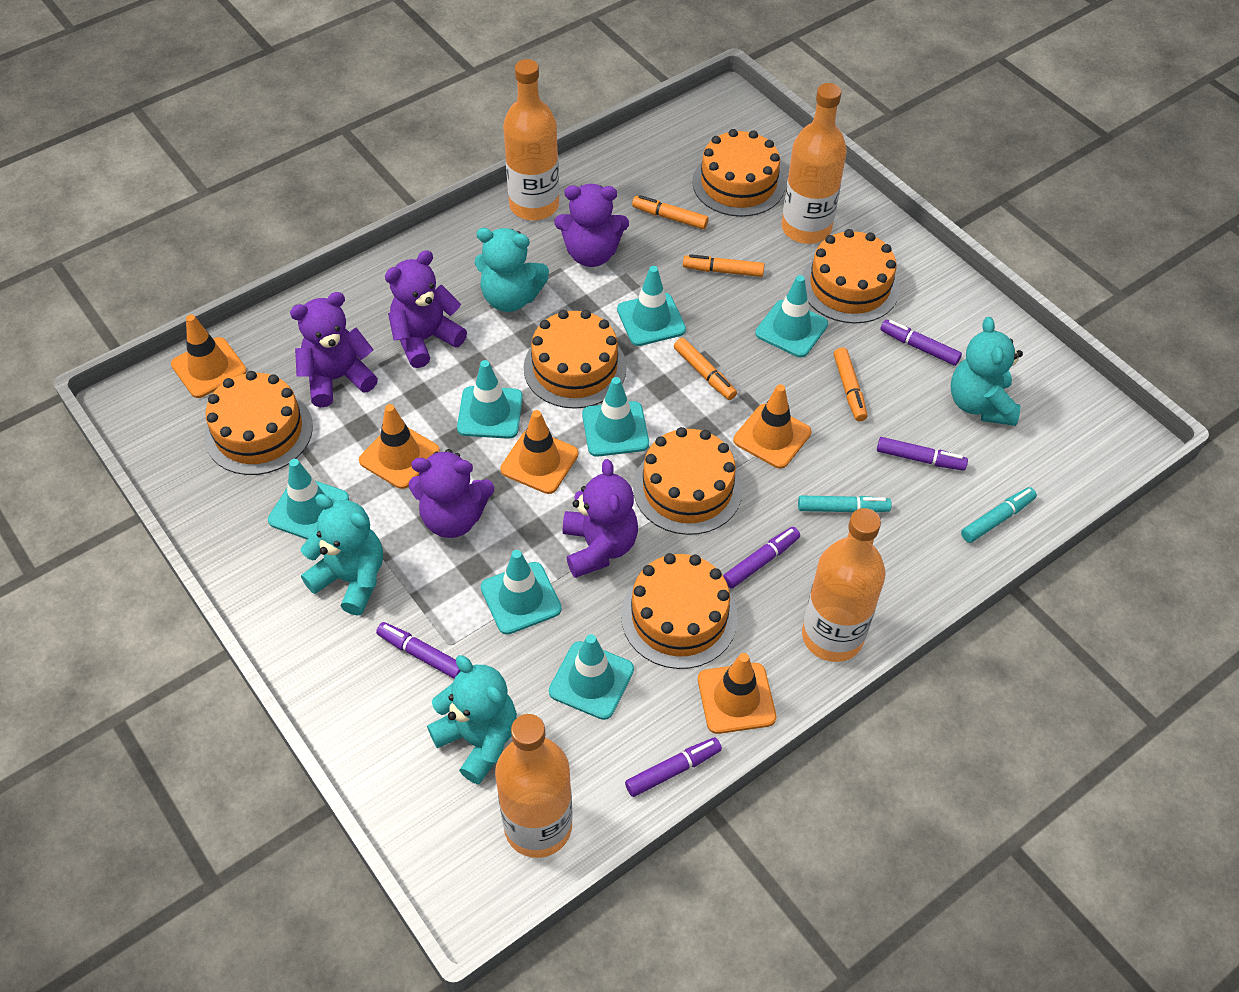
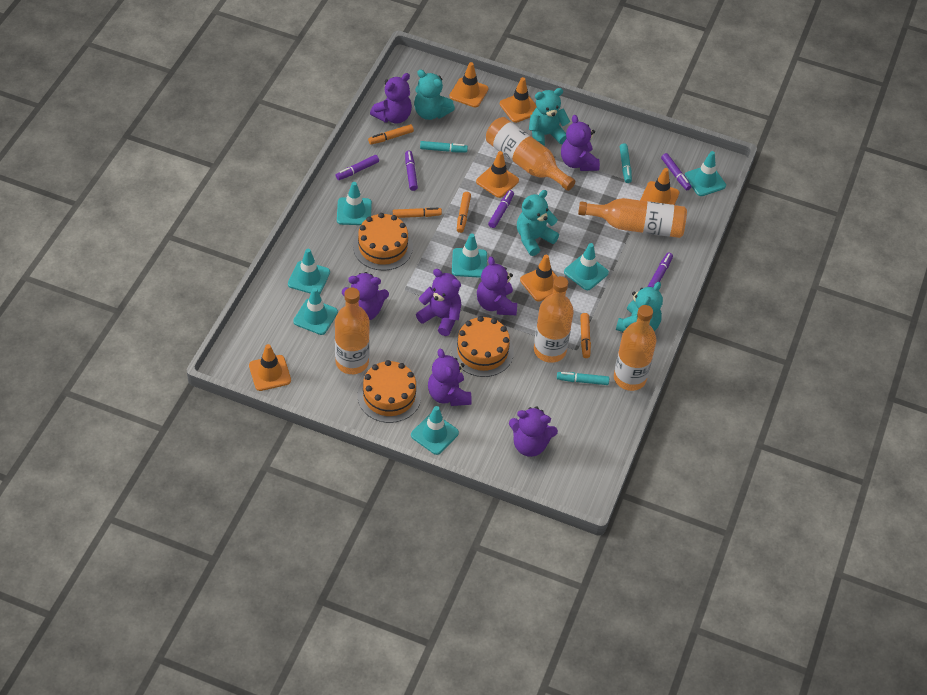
orange bottle: [495,714,573,858] [503,59,559,220] [781,83,847,244] [802,508,886,662] = 4 -> [335,288,370,374] [486,117,575,191] [534,276,574,363] [578,198,687,238] [614,305,657,391] = 5
orange cake: [204,371,313,475] [524,310,627,409] [621,553,738,669] [633,427,743,535] [692,129,785,217] [802,229,899,323] = 6 -> [353,213,413,271] [357,360,421,423] [451,316,514,377] = 3
orange traffic cone: [171,314,247,398] [359,404,440,489] [500,410,578,494] [698,653,776,734] [733,384,811,469] = 5 -> [249,344,291,391] [449,62,488,107] [476,151,519,198] [500,77,537,123] [520,255,557,302] [640,168,680,205] = 6
purple teddy bear: [290,292,378,407] [385,250,467,368] [409,449,494,538] [555,184,629,267] [563,459,638,578] = 5 -> [342,272,389,320] [370,73,412,124] [416,269,461,336] [428,348,472,406] [477,256,517,315] [509,407,558,457] [561,115,600,171] = 7
turquoise marker: [798,495,892,512] [961,487,1037,543] = 2 -> [420,141,468,152] [557,372,609,385] [620,143,632,183] = 3

